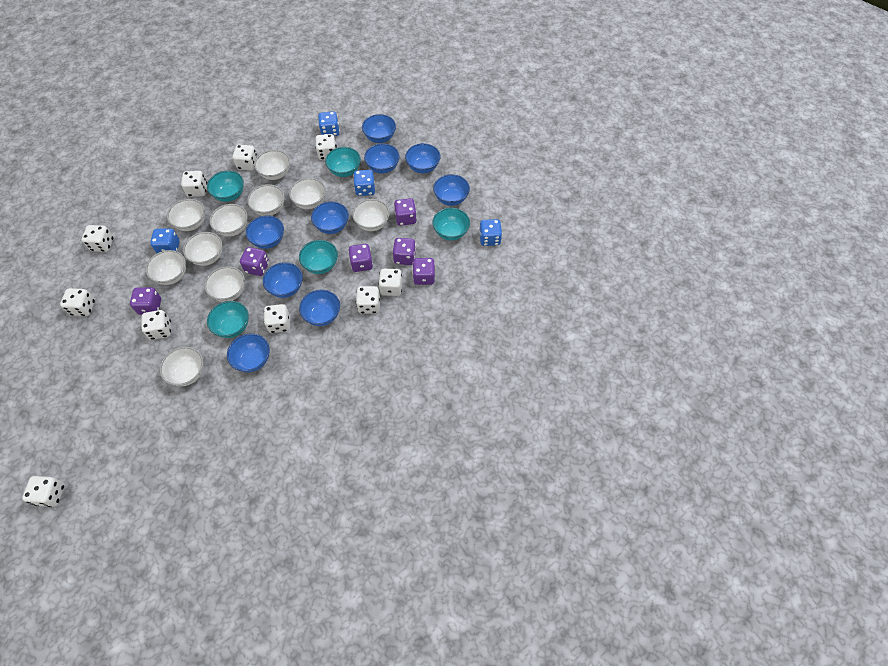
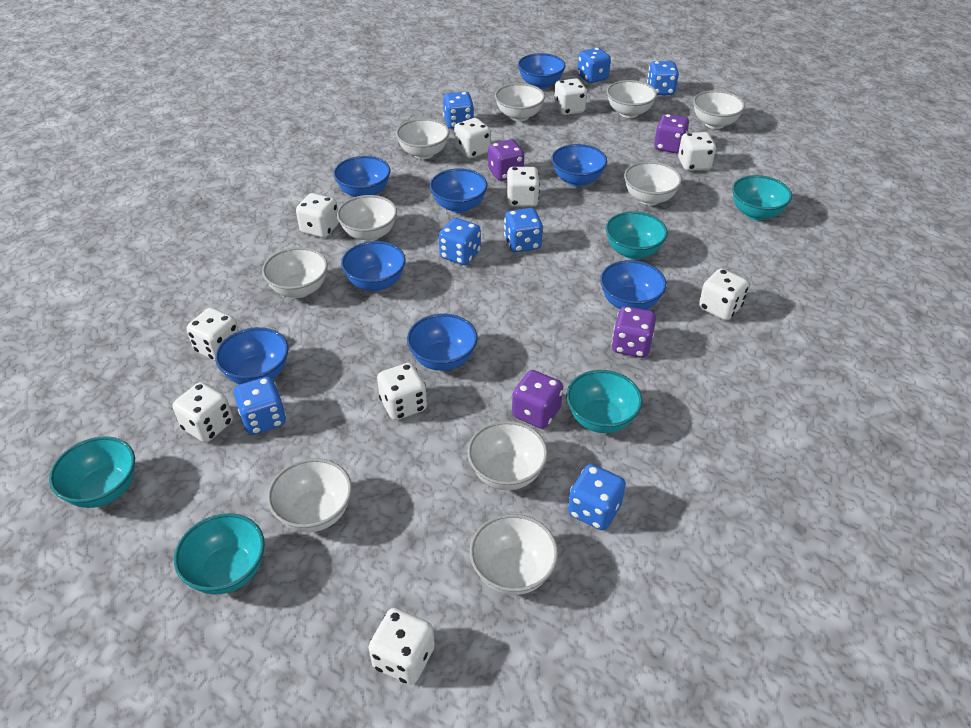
blue bowl: [227,333,270,372] [246,215,284,249] [263,262,303,298] [299,289,340,326] [311,201,349,234] [362,114,396,143] [364,143,400,174] [405,143,440,173] [433,174,470,206] = 9 -> [215,327,288,384] [333,156,390,197] [341,241,406,291] [407,314,478,371] [430,168,488,213] [518,53,566,89] [551,144,607,187] [600,260,667,310] = 8
blue dice: [150,228,180,253] [318,111,340,136] [353,170,375,196] [479,219,502,246] = 4 -> [234,377,286,435] [439,218,481,265] [443,92,474,129] [504,208,543,252] [568,464,626,530] [577,48,611,83] [647,61,679,95] = 7
purple dice: [130,287,161,315] [240,247,269,276] [348,244,373,272] [393,238,416,265] [394,198,417,226] [413,258,435,285] = 6 -> [488,139,524,181] [512,370,563,429] [611,306,656,358] [654,114,690,153] = 4

